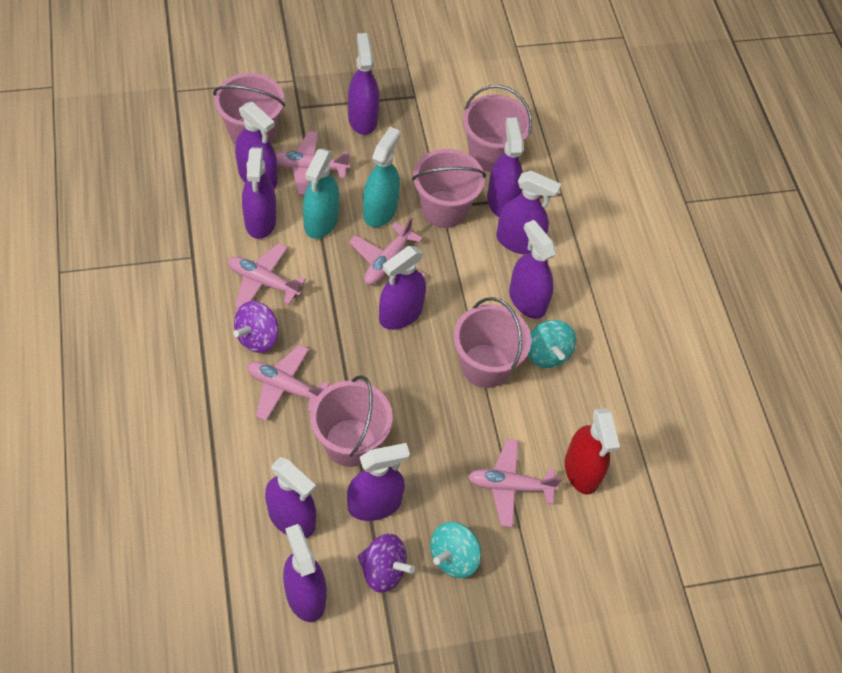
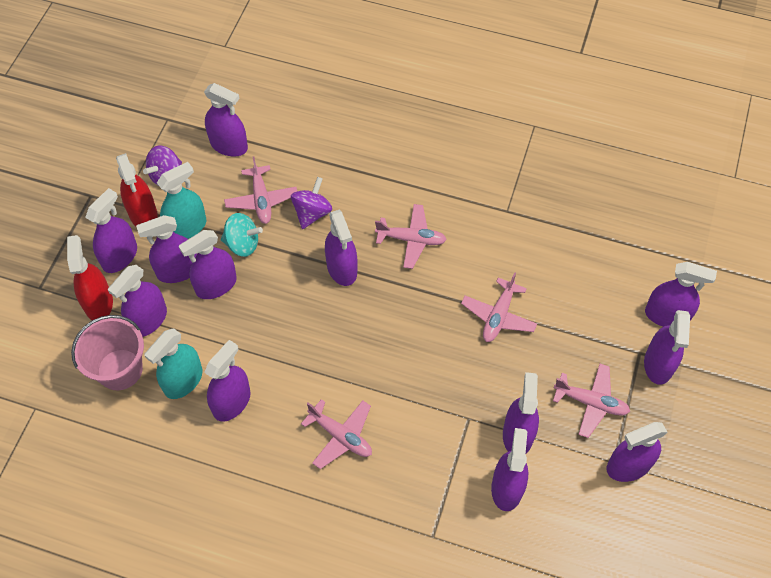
pink bucket: [213,73,285,144] [310,375,393,467] [412,149,486,228] [454,297,531,388] [463,85,532,172] = 5 -> [71,315,144,390] = 1
purple spray bottle: [235,102,278,189] [242,147,276,239] [265,457,316,538] [283,524,327,622] [347,443,410,521] [348,33,379,135] [379,246,426,330] [487,118,523,217] [496,171,561,255] [509,220,556,319] = 10 -> [85,188,137,273] [108,265,167,337] [136,215,197,283] [179,230,237,299] [204,83,248,157] [204,340,251,422] [325,210,357,286] [491,428,528,511] [503,372,539,454] [607,422,668,482] [644,310,690,385] [645,262,717,327] = 12
red spray bottle: [565,408,620,495] = 1 -> [67,235,113,320] [116,153,158,226] = 2
turquoise spinning top: [430,522,481,578] [528,320,576,368] = 2 -> [221,213,263,257] = 1

